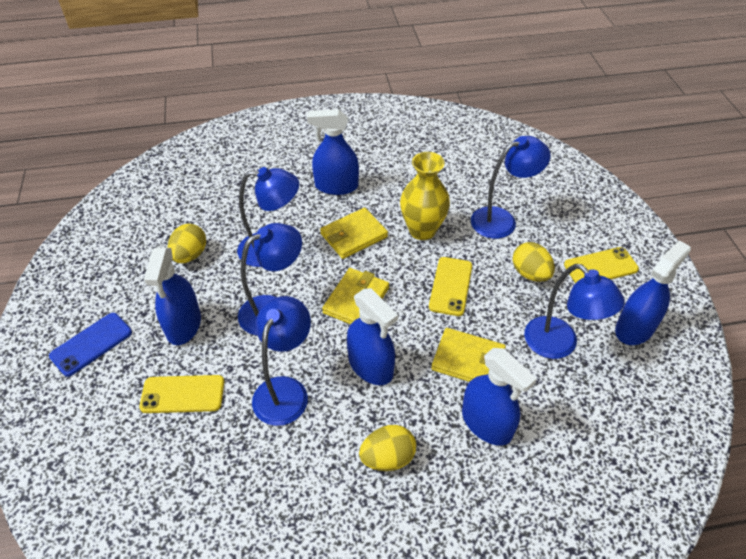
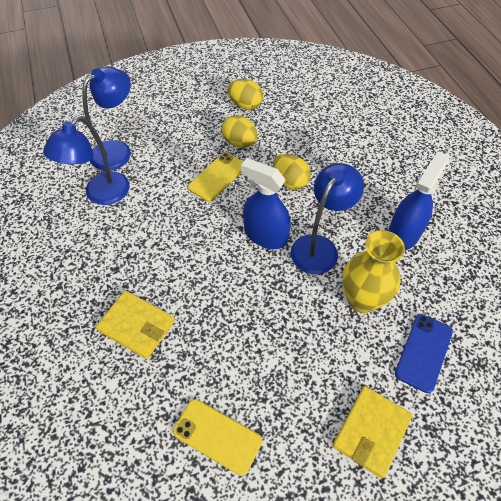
blue lamp: [237,167,299,267] [238,223,302,335] [252,296,311,426] [471,136,551,239] [524,264,625,359] = 5 -> [43,116,129,205] [82,67,131,171] [291,163,364,274] = 3
blue spray bottle: [144,247,201,345] [307,109,359,195] [347,288,398,385] [462,348,537,446] [615,240,691,345] = 5 -> [241,158,291,249] [388,151,449,251] = 2
yellow phone: [139,375,224,413] [429,257,472,316] [564,247,639,283] = 3 -> [173,399,262,476] [188,152,244,202] = 2
yellow wallet: [320,208,388,259] [322,268,389,324] [431,328,506,382] = 3 -> [96,290,175,359] [332,386,413,479] = 2

